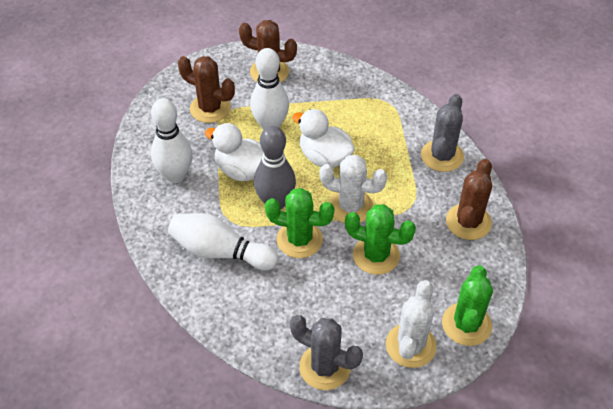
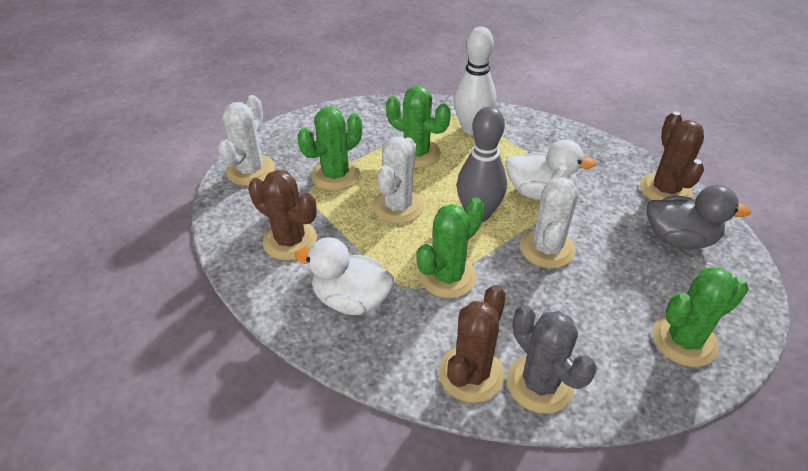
green cactus: [265,188,334,258] [345,204,416,275] [442,265,493,346] = 3 -> [297,107,362,191] [386,86,451,168] [417,197,485,298] [652,268,749,367] = 4
grey cactus: [290,315,363,390] [421,94,464,172] = 2 -> [507,305,597,414] = 1
grey duck: none = 0 -> [647,185,751,249] = 1
white bowling pin: [151,98,193,183] [168,213,278,270] [250,48,289,130] = 3 -> [454,27,496,135] = 1
white cactus: [319,155,387,223] [386,280,437,368] = 2 -> [217,95,275,186] [373,136,424,224] [520,165,578,268] = 3

